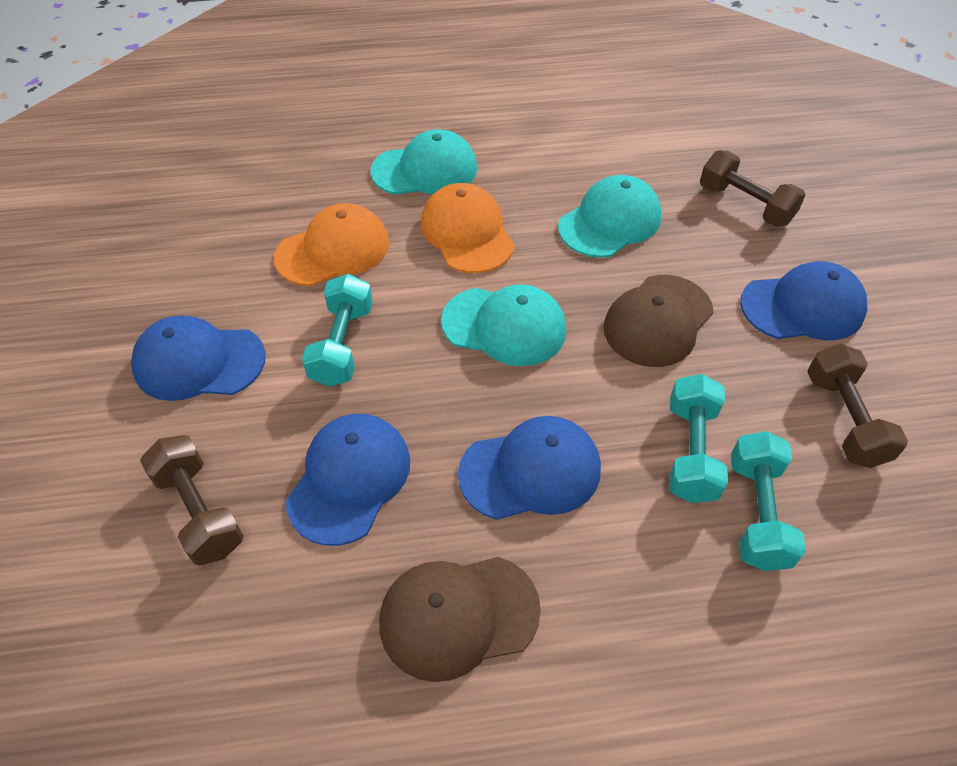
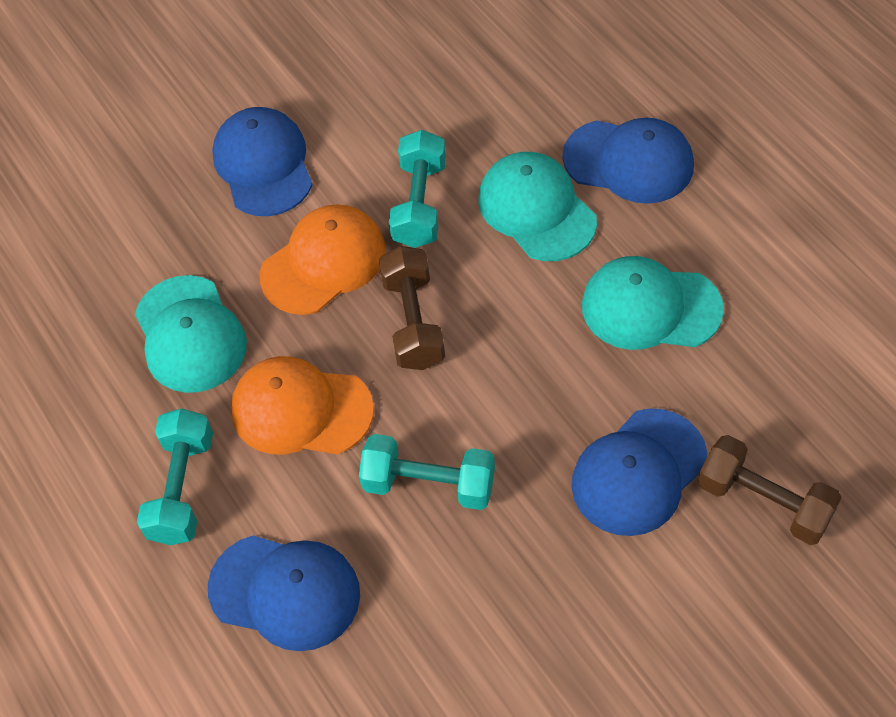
brown cap: [379,557,541,682] [604,275,713,367] = 2 -> none = 0
brown dumbbell: [140,435,244,566] [700,150,805,227] [807,343,908,468] = 3 -> [379,246,445,370] [698,435,842,545] = 2

